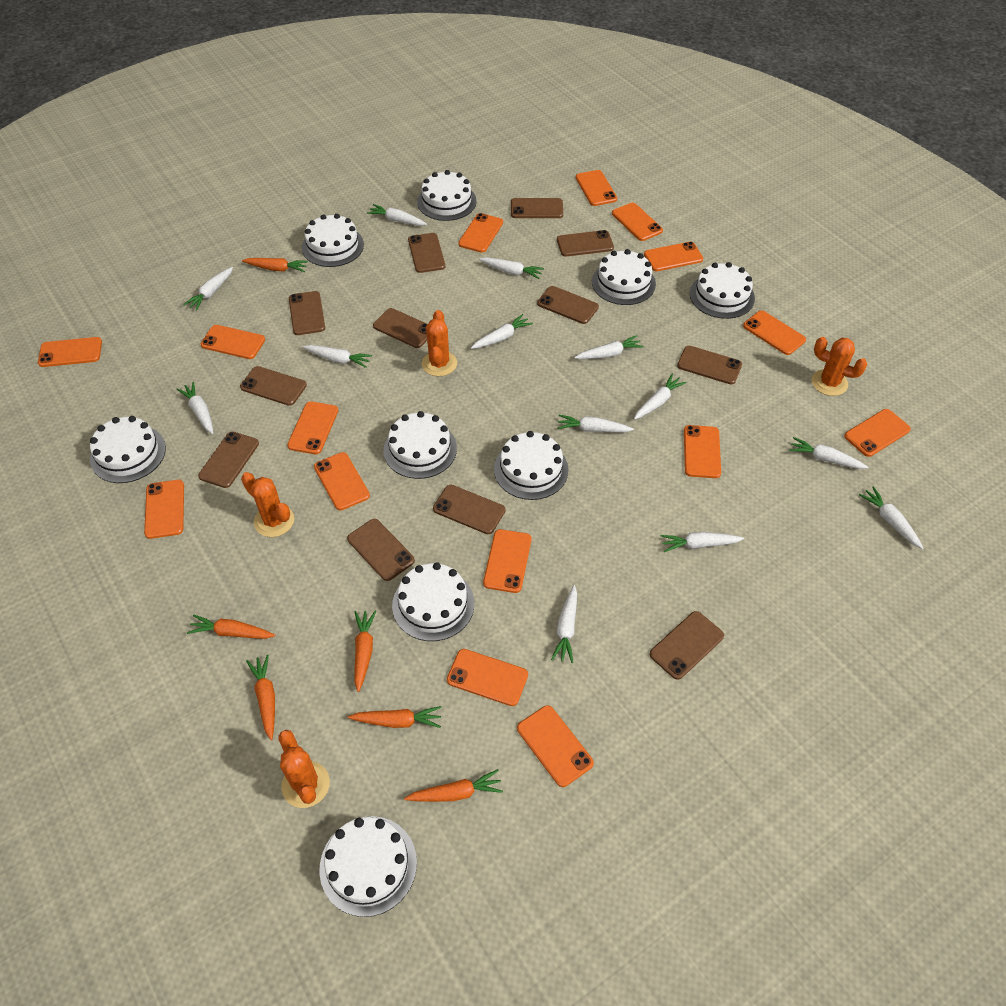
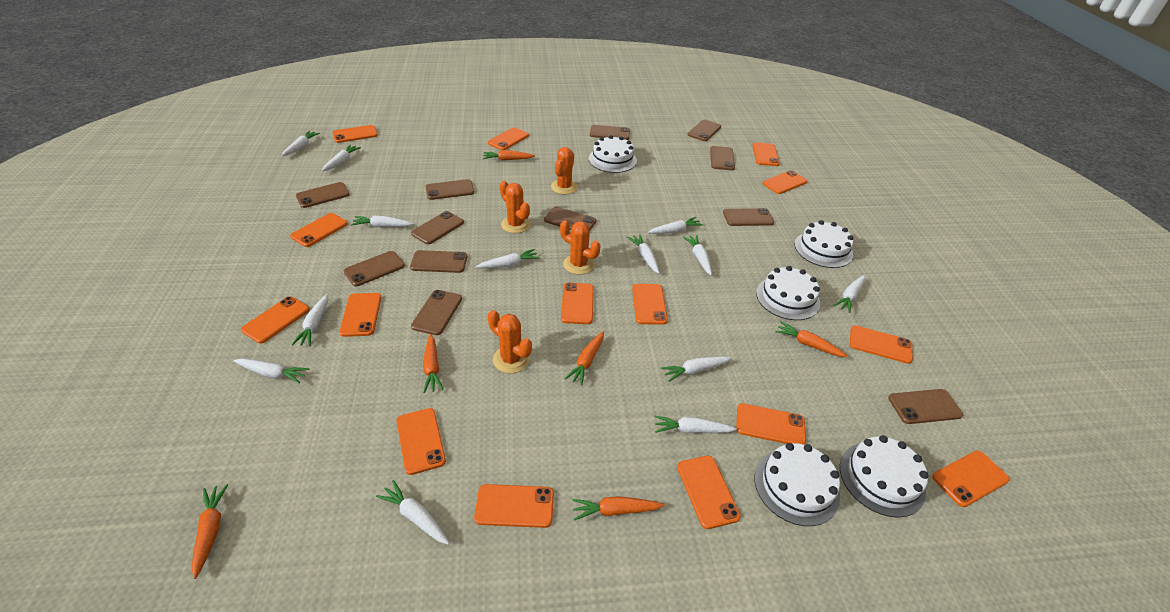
white cake: [90,416,166,483] [302,214,364,267] [319,816,417,917] [383,411,457,479] [392,562,474,641] [417,170,477,221] [494,431,569,500] [592,249,656,305] [690,262,755,319] = 9 -> [589,135,637,173] [755,443,840,526] [756,266,820,320] [795,220,853,268] [840,435,929,518] = 5

